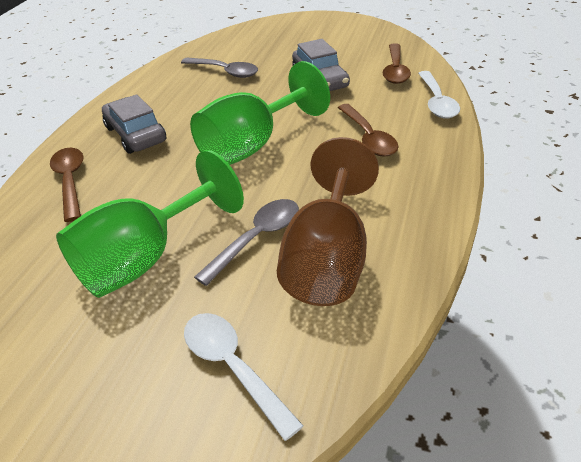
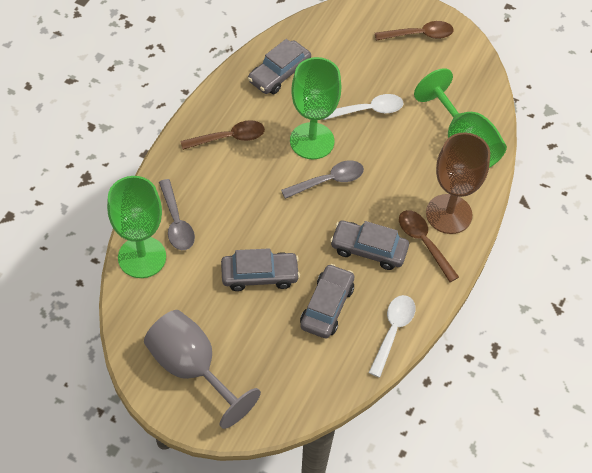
green goblet: [56,150,244,298] [190,61,330,165] = 2 -> [107,176,166,278] [290,57,342,159] [414,68,507,168] = 3
grey car: [102,95,166,154] [292,39,350,91] = 2 -> [221,248,300,291] [248,39,311,94] [300,264,354,338] [330,221,409,270] = 4
grey goblet: none = 0 -> [144,310,261,429] = 1

